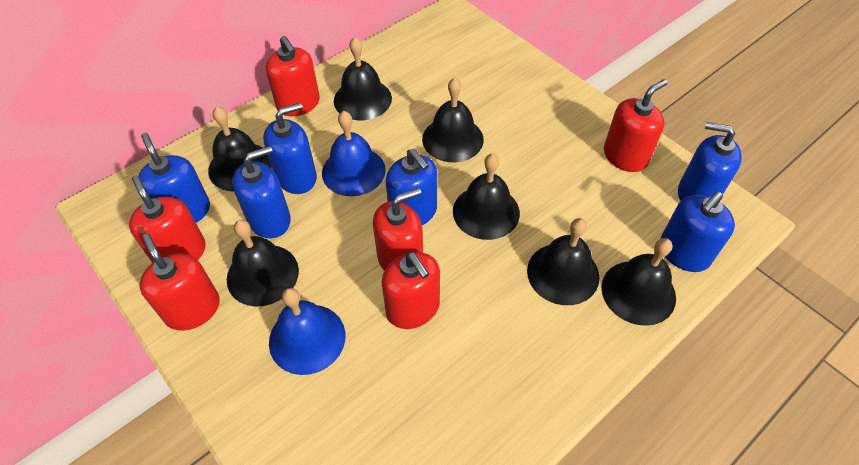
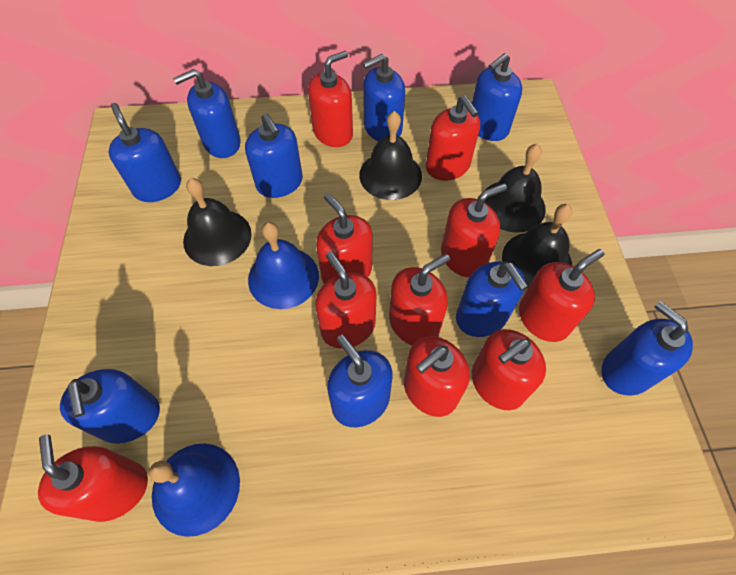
black bell: [208,106,272,191] [227,220,299,307] [334,37,392,120] [422,78,484,162] [453,153,520,240] [527,218,599,305] [601,238,676,326] = 7 -> [183,178,252,266] [359,111,422,200] [485,144,546,233] [502,204,572,288] = 4
blue soap dispenser: [138,133,210,223] [232,146,291,239] [263,103,317,194] [386,149,437,225] [660,191,735,272] [678,122,742,201] = 6 -> [60,369,160,444] [109,103,181,202] [173,69,241,158] [245,113,303,198] [327,335,393,427] [363,54,405,141] [456,261,528,337] [472,53,522,141] [601,301,693,396] = 9
red soap dispenser: [129,175,206,263] [139,233,220,331] [266,36,320,116] [373,188,423,271] [382,252,440,329] [604,79,667,172] = 6 -> [38,435,148,522] [308,51,353,147] [315,251,377,349] [316,193,373,284] [389,254,450,345] [404,336,470,417] [426,96,480,180] [441,183,507,277] [472,329,546,410] [519,249,604,342] = 10

